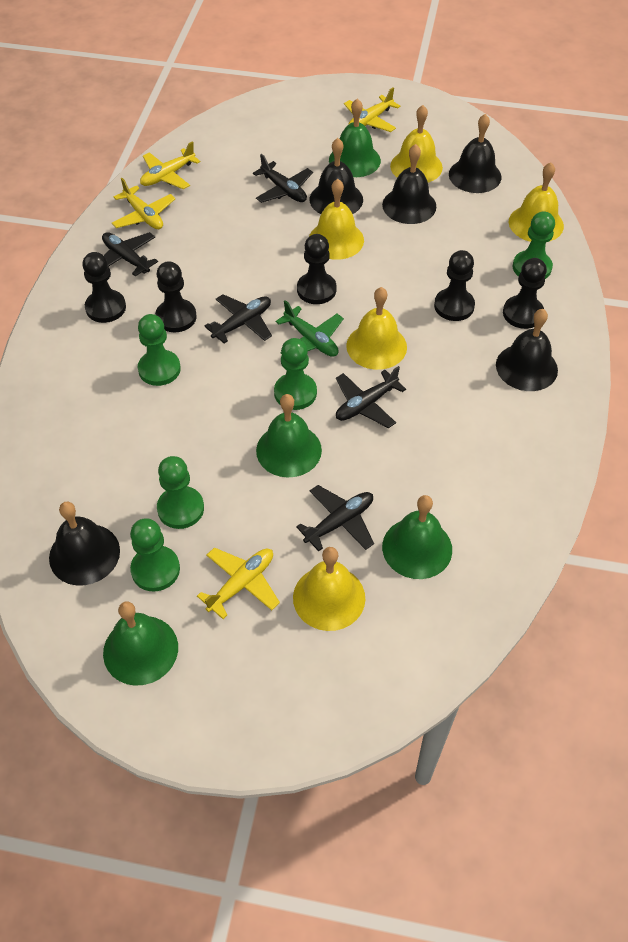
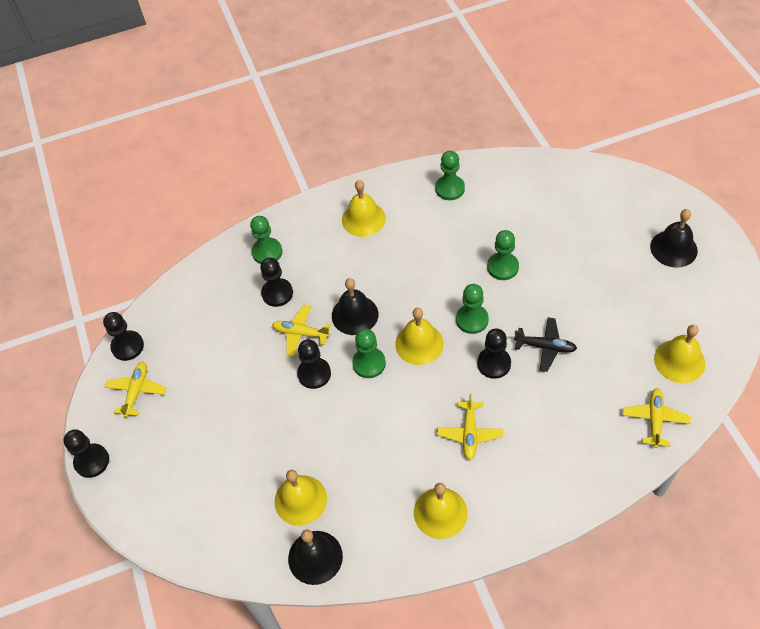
black bell: [49,501,120,585] [310,138,363,214] [382,144,436,224] [449,114,501,193] [496,309,558,391] = 5 -> [288,530,343,585] [332,278,378,335] [650,209,698,268] = 3
black plane: [102,232,158,276] [204,294,272,343] [253,154,313,203] [296,485,374,552] [336,366,406,428] = 5 -> [514,317,577,372] = 1
green bell: [103,601,178,686] [256,394,322,478] [329,98,381,177] [382,495,452,579] = 4 -> none = 0
green plane: [276,300,344,357] = 1 -> none = 0

